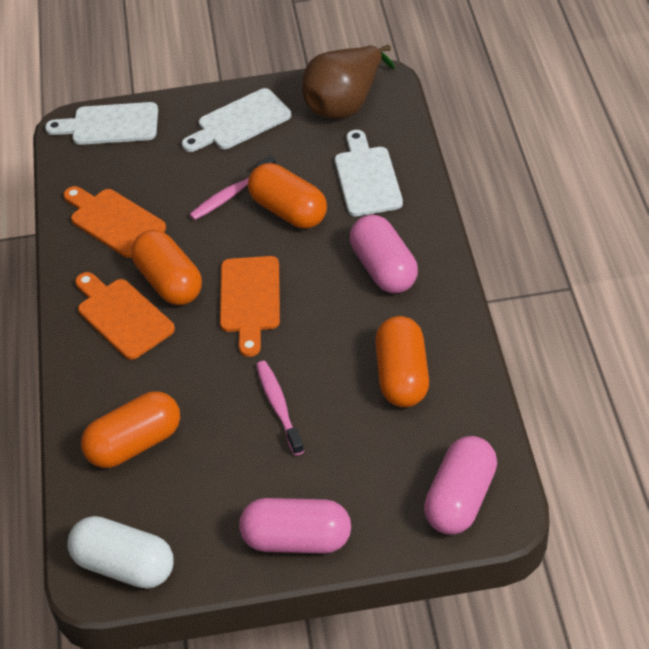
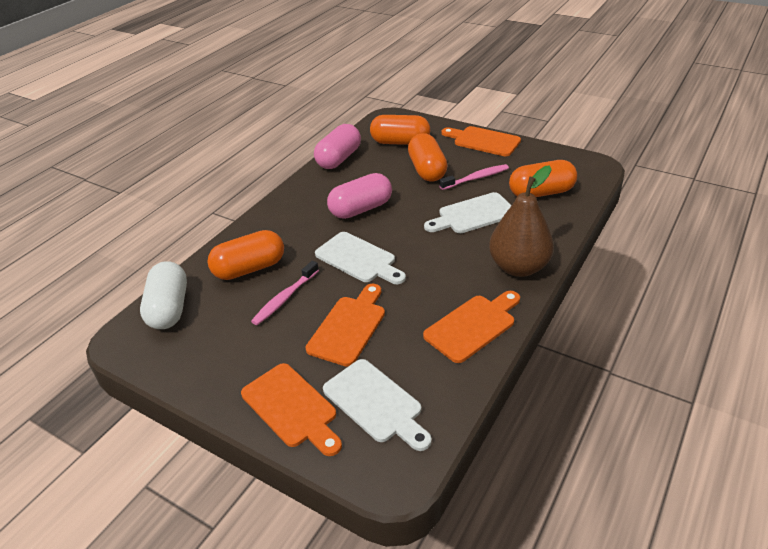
orange cutting board: [64,186,166,258] [75,272,175,360] [220,256,280,357] = 3 -> [241,363,342,456] [306,284,385,366] [423,291,520,363] [441,126,521,156] = 4
pink capsule: [239,498,351,554] [350,215,418,293] [424,436,497,535] = 3 -> [314,124,361,169] [327,173,392,219] = 2

